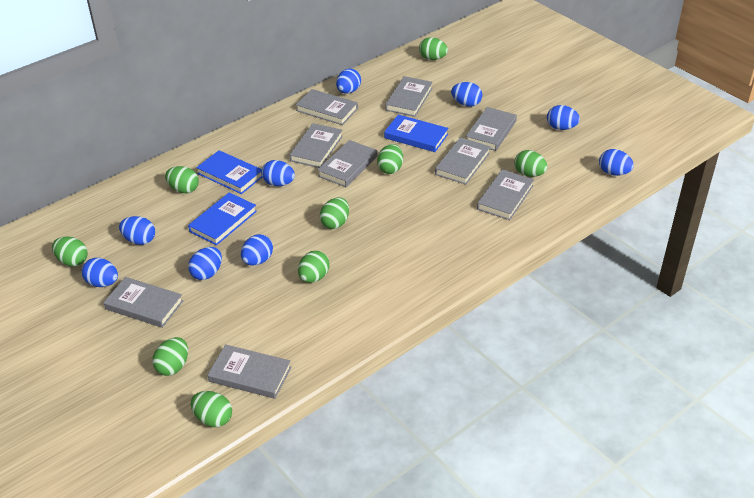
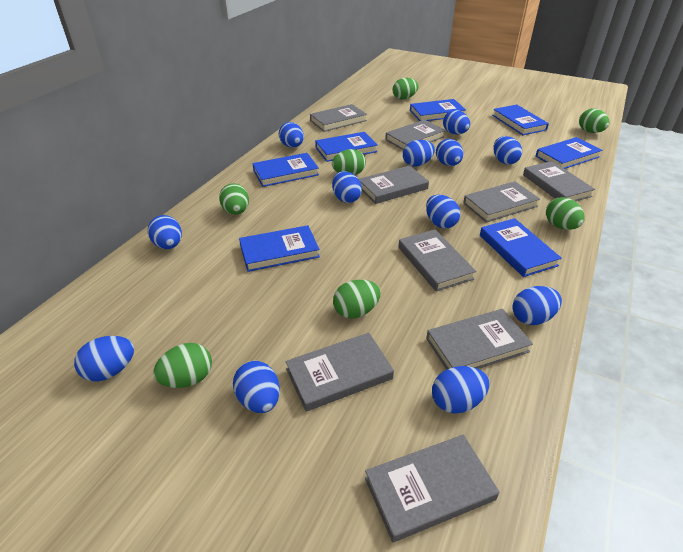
blue book: [188,192,257,245] [196,150,262,194] [384,114,448,152] = 3 -> [239,225,320,272] [252,153,319,187] [315,132,378,162] [410,99,466,121] [480,218,562,277] [492,105,549,135] [536,137,602,169] = 7
blue egg: [82,258,118,287] [119,216,155,245] [188,247,222,280] [241,234,273,265] [262,160,295,186] [336,69,361,94] [451,82,482,107] [547,105,580,130] [599,149,634,176] = 9 -> [74,336,134,381] [148,215,182,249] [233,361,280,413] [279,122,304,148] [332,171,362,203] [403,140,435,167] [426,195,460,229] [432,366,489,414] [436,139,464,166] [443,110,470,135] [494,136,522,165] [512,286,562,325] = 12
green egg: [52,236,88,266] [152,337,188,376] [165,166,199,193] [191,391,232,427] [298,251,329,283] [320,197,349,229] [377,144,403,174] [419,37,448,60] [514,150,547,177] = 9 -> [153,343,212,388] [219,183,249,215] [332,149,366,175] [333,280,381,319] [393,78,419,100] [546,197,585,230] [579,109,610,133] = 7

